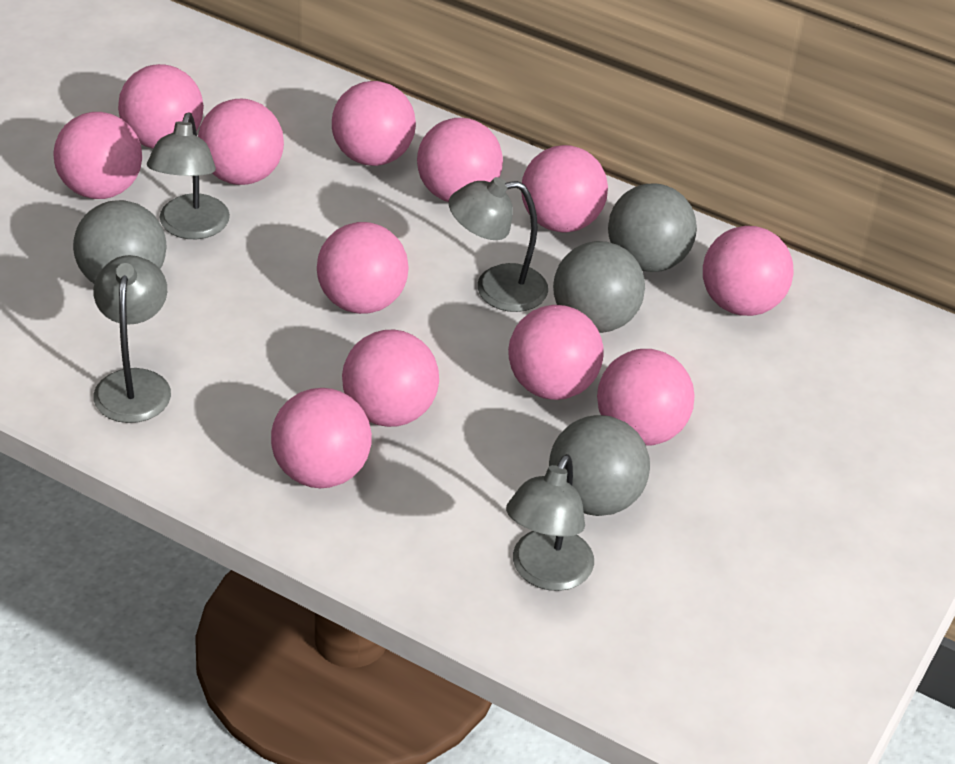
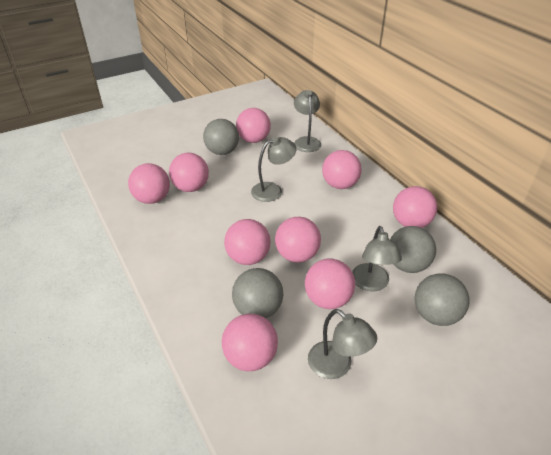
pink ball: [53,112,142,199] [118,64,204,149] [198,99,284,185] [271,388,372,488] [317,222,409,314] [332,81,416,166] [342,330,439,427] [417,118,503,202] [508,305,604,400] [521,145,608,232] [597,349,694,446] [703,226,794,316] = 12 -> [128,163,170,204] [169,153,209,192] [222,314,278,371] [224,219,271,265] [236,108,271,143] [275,217,321,262] [305,258,355,309] [322,150,362,189] [393,186,437,228] = 9

